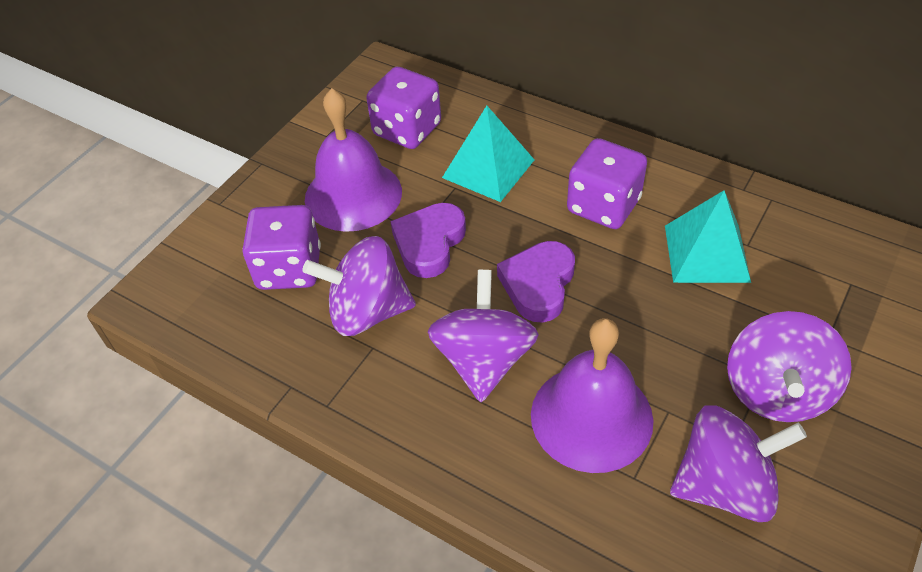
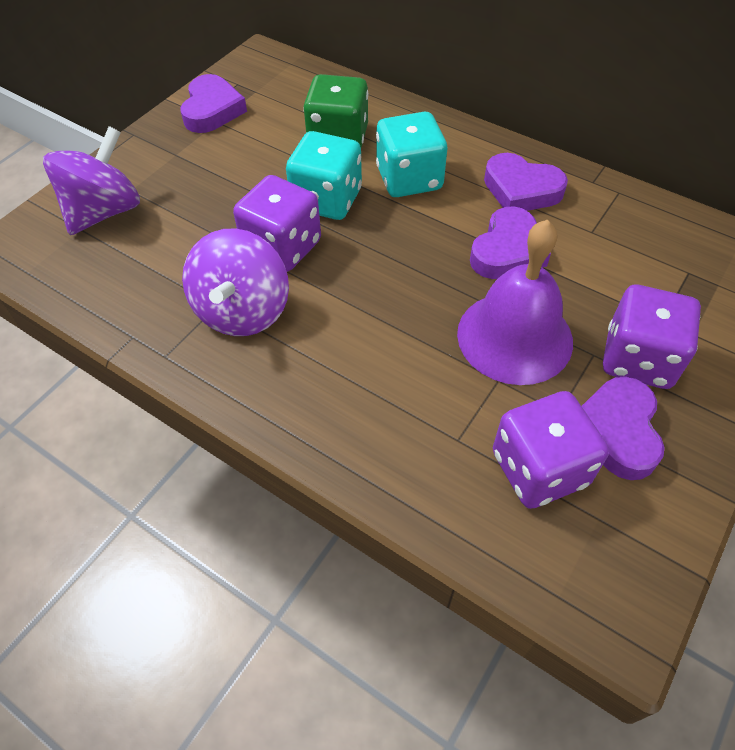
green dice: none = 0 -> [303,74,368,147] = 1
purple bell: [305,88,402,232] [531,318,653,473] = 2 -> [457,219,573,385] = 1
purple heart: [391,203,466,278] [497,241,575,323] = 2 -> [181,74,247,133] [470,207,551,279] [484,153,568,211] [582,376,665,480] = 4
purple spinning top: [302,236,416,336] [428,270,539,402] [670,405,807,522] [727,311,852,422] = 4 -> [43,126,140,235] [182,228,289,336] = 2
turquoise dice: none = 0 -> [286,131,362,220] [376,112,447,197] = 2
turquoise pyramid: [442,106,534,202] [665,190,751,283] = 2 -> none = 0

